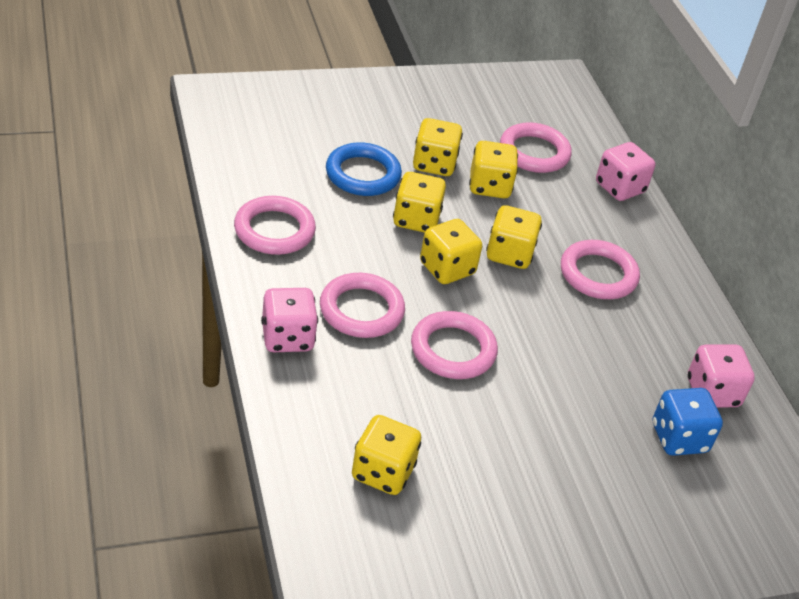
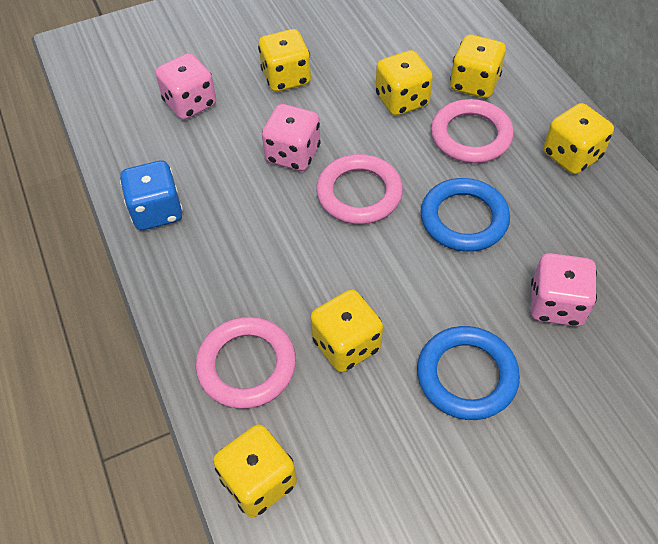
blue ring: [326,142,402,196] = 1 -> [417,326,520,420] [420,178,510,252] = 2
pink ring: [234,196,316,255] [320,273,405,338] [411,311,498,379] [500,122,572,173] [561,240,640,299] = 5 -> [196,317,296,409] [316,154,403,224] [431,99,514,163] = 3

